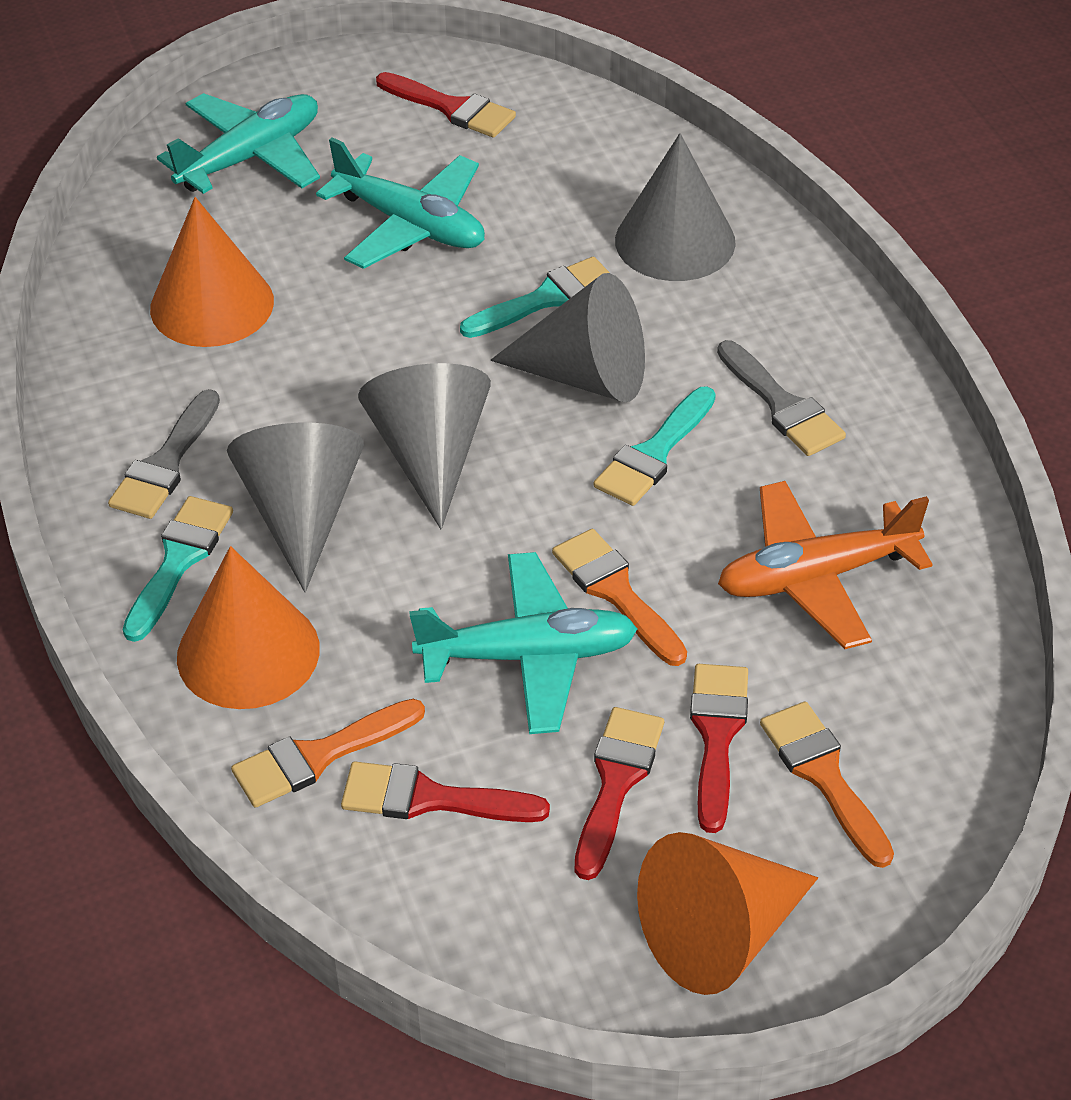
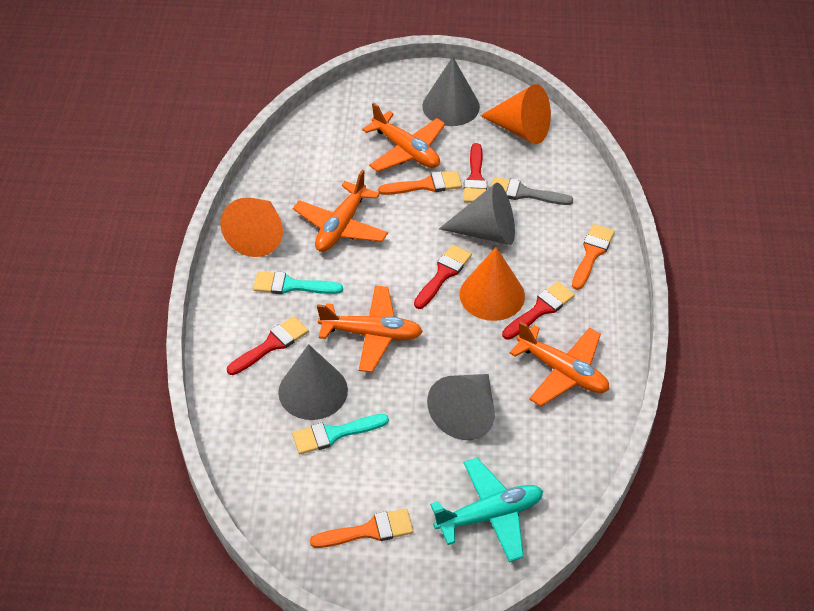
grey brush: [108,389,220,519] [717,340,846,456] = 2 -> [491,177,573,205] = 1
orange plane: [718,481,933,649] = 1 -> [293,169,388,252] [317,285,423,372] [362,103,445,172] [509,321,609,406] = 4
turquoise brush: [123,496,233,642] [460,257,611,338] [594,386,716,506] = 3 -> [253,271,343,294] [292,414,389,454] = 2
turquoise plane: [157,93,320,194] [316,137,485,269] [409,552,637,734] = 3 -> [430,458,543,562] = 1

